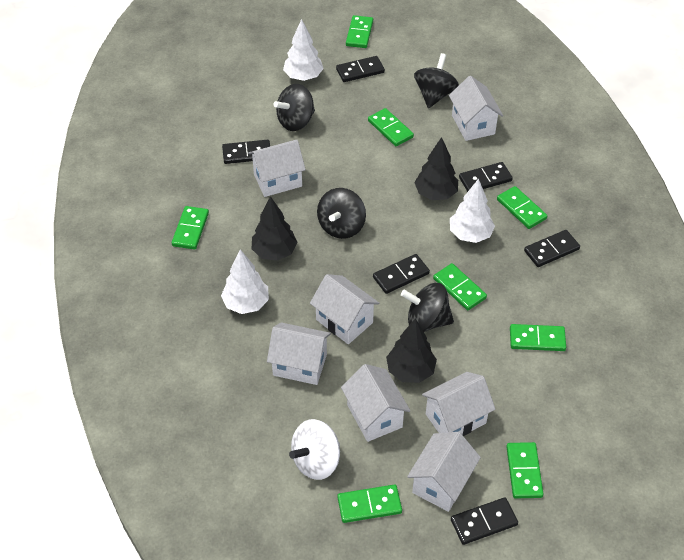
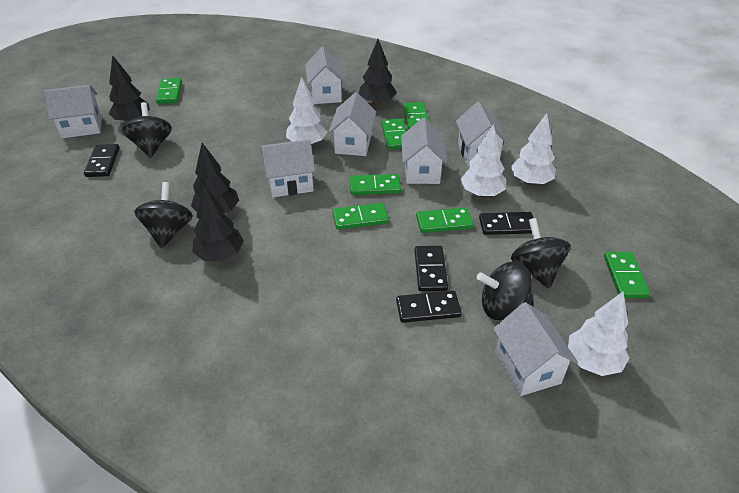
black domino: [222,140,270,164] [336,56,385,82] [373,254,430,294] [451,497,518,545] [459,162,513,192] [524,230,580,267] = 6 -> [84,144,119,177] [396,291,462,323] [414,246,448,291] [479,212,533,235] = 4
black tree: [251,196,298,261] [386,318,437,383] [414,137,458,200] = 3 -> [109,55,150,121] [191,143,239,213] [192,184,244,261] [359,39,397,105] = 4
green domino: [172,206,209,250] [337,484,402,523] [346,15,373,48] [368,108,414,146] [433,263,487,310] [497,186,547,229] [506,442,543,498] [510,324,566,351] = 8 -> [156,78,182,104] [333,203,389,230] [350,174,401,195] [381,119,406,149] [403,102,429,130] [416,207,473,233] [604,252,650,298] = 7
white spinning top: [289,419,340,480] = 1 -> none = 0
white tree: [221,249,269,314] [283,19,324,81] [450,178,495,243] = 3 -> [286,77,327,145] [461,124,506,197] [511,113,556,185] [568,292,630,376] = 4

